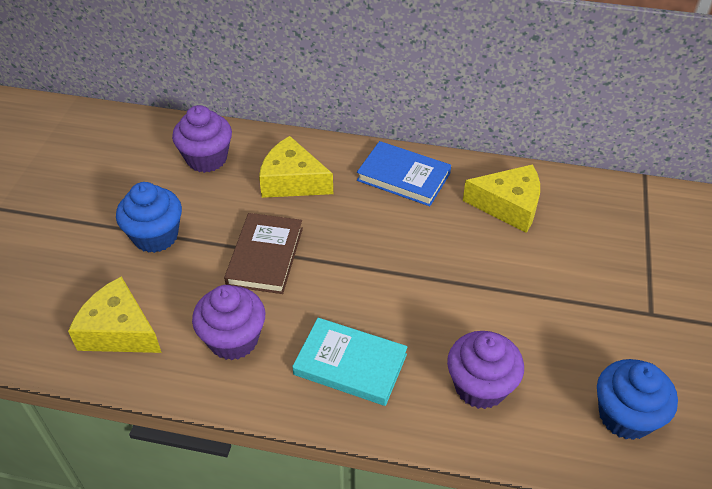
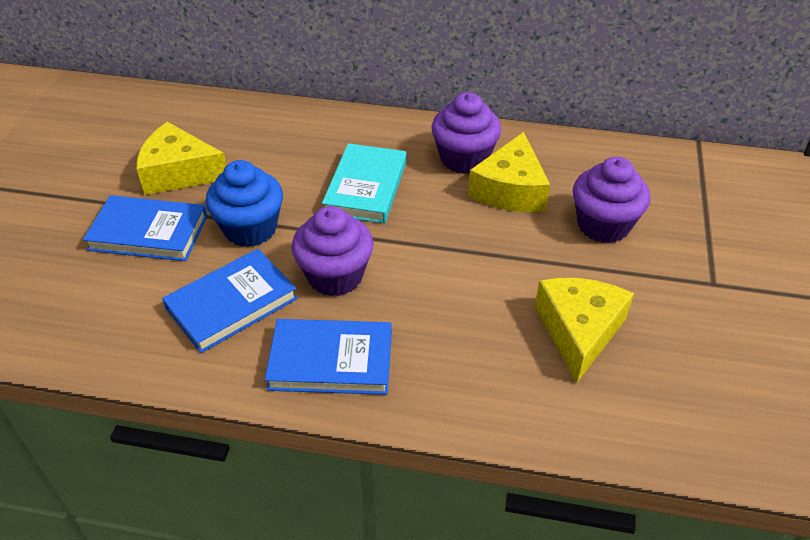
blue book: [357,141,451,206] = 1 -> [83,195,207,261] [162,249,298,353] [265,319,392,395] = 3
blue cupcake: [116,182,182,253] [597,359,678,440] = 2 -> [205,160,283,247] = 1
brown book: [224,213,303,294] = 1 -> none = 0

